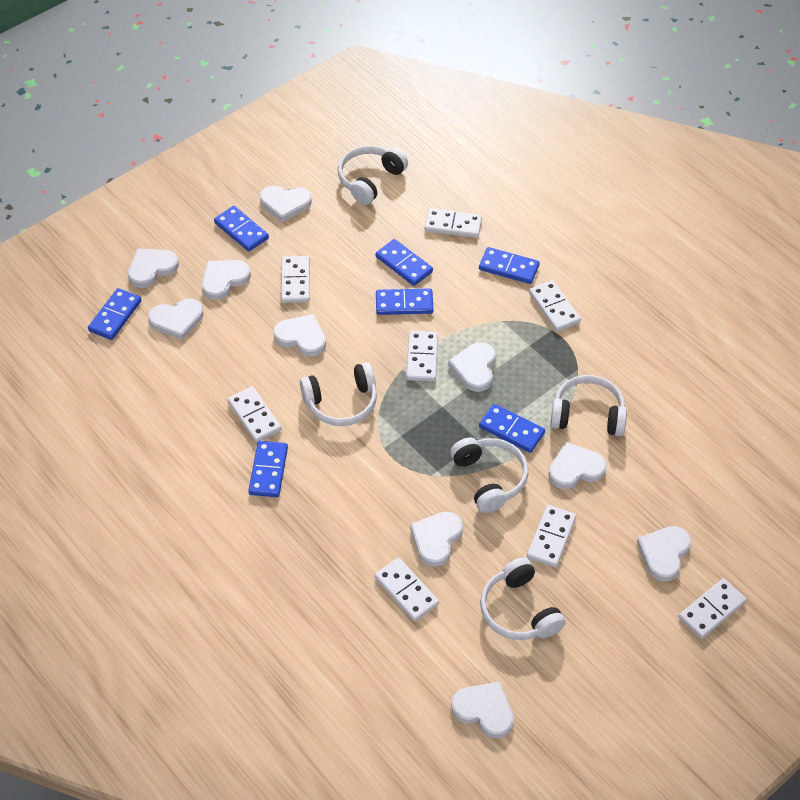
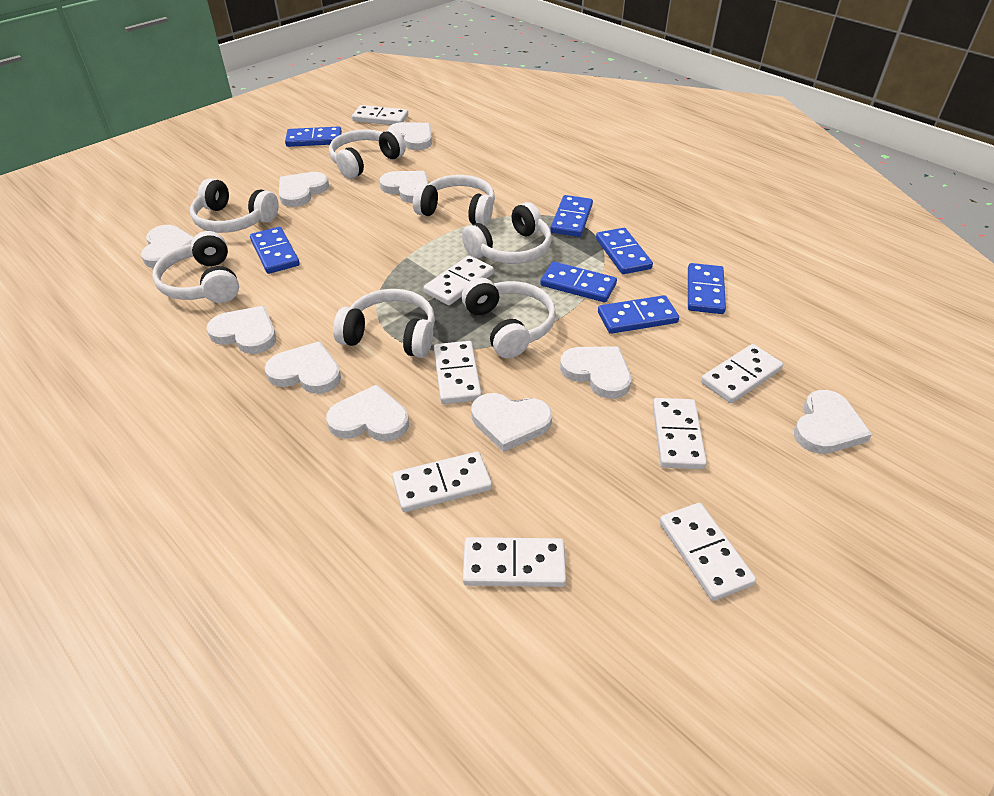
white headphones: [300,362,377,426] [338,146,408,205] [450,438,528,513] [480,557,565,640] [550,375,627,436] = 5 -> [152,231,239,303] [190,178,279,233] [329,129,406,179] [333,289,435,358] [413,175,495,226] [462,202,552,264] [462,278,556,358] = 7

